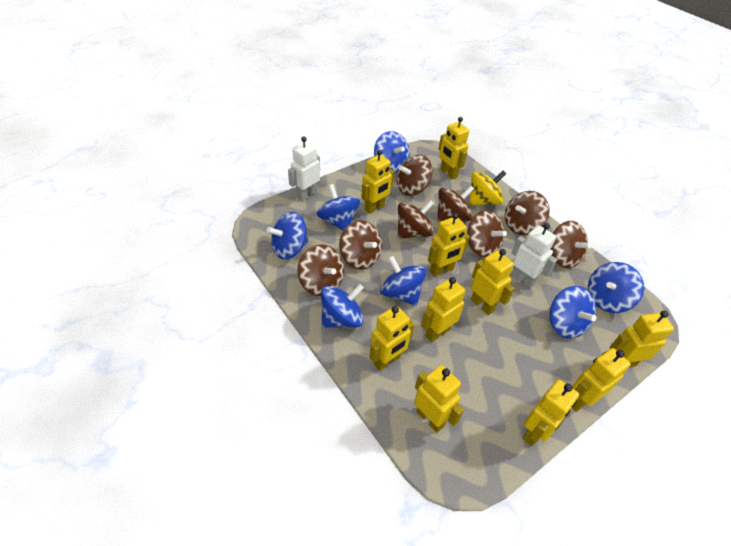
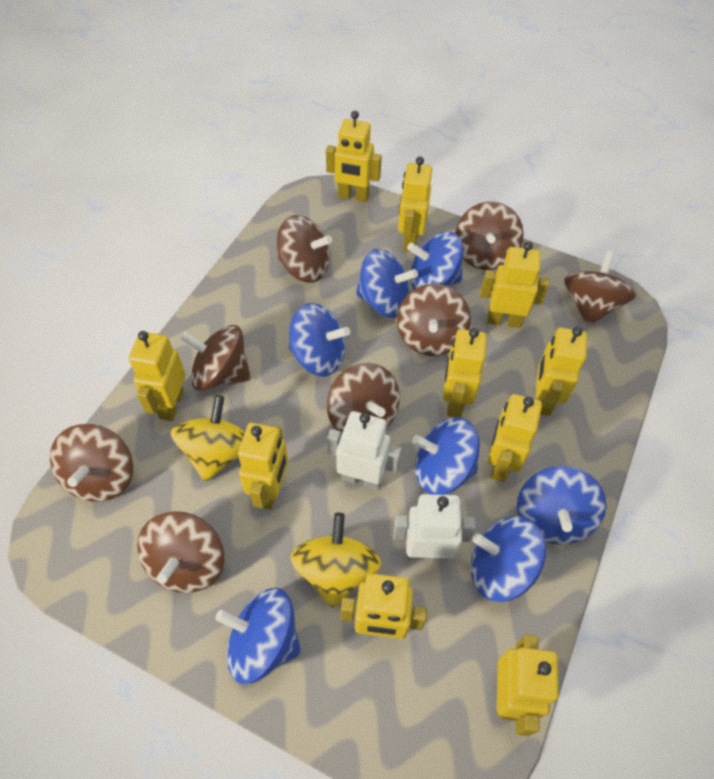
yellow spinning top: [469,171,506,205] = 1 -> [170,395,245,482] [291,513,381,607] = 2

